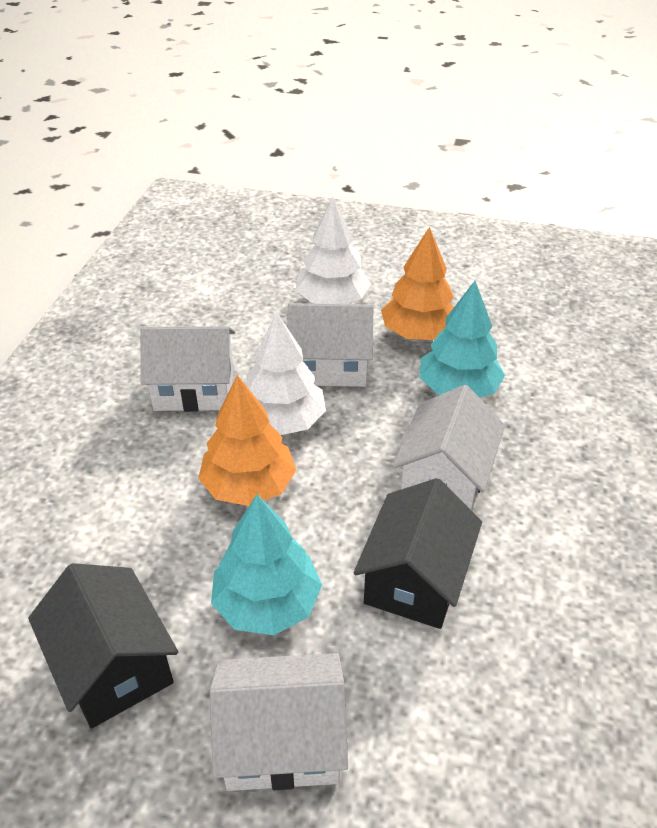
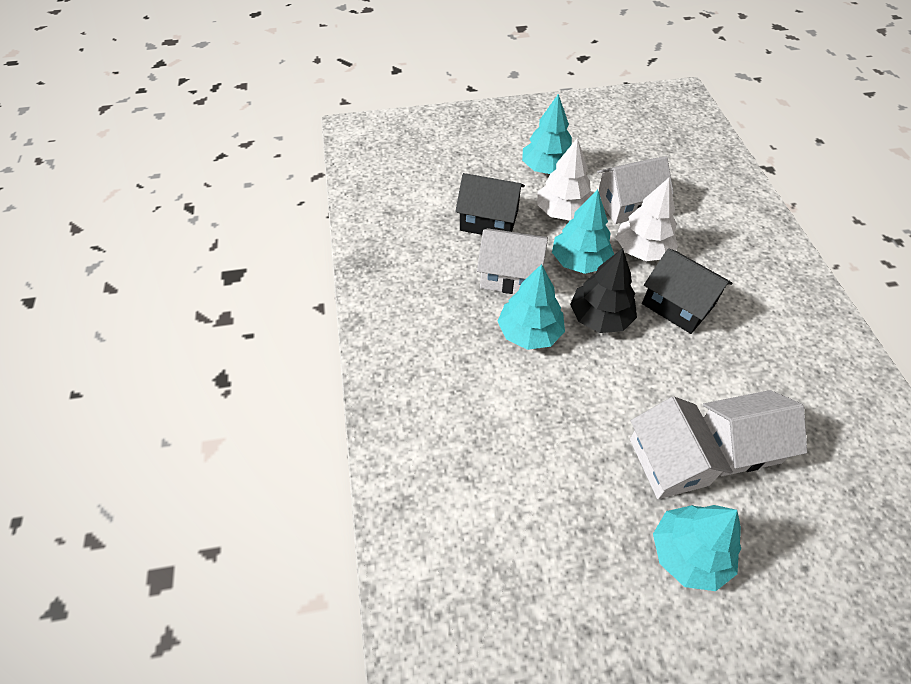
black tree: none = 0 -> [570,248,637,333] = 1
orange tree: [198,375,296,506] [381,227,454,340] = 2 -> none = 0
turquoise tree: [211,495,322,635] [419,281,505,398] = 2 -> [498,264,565,350] [522,94,572,174] [552,189,614,274] [653,505,741,591] = 4

